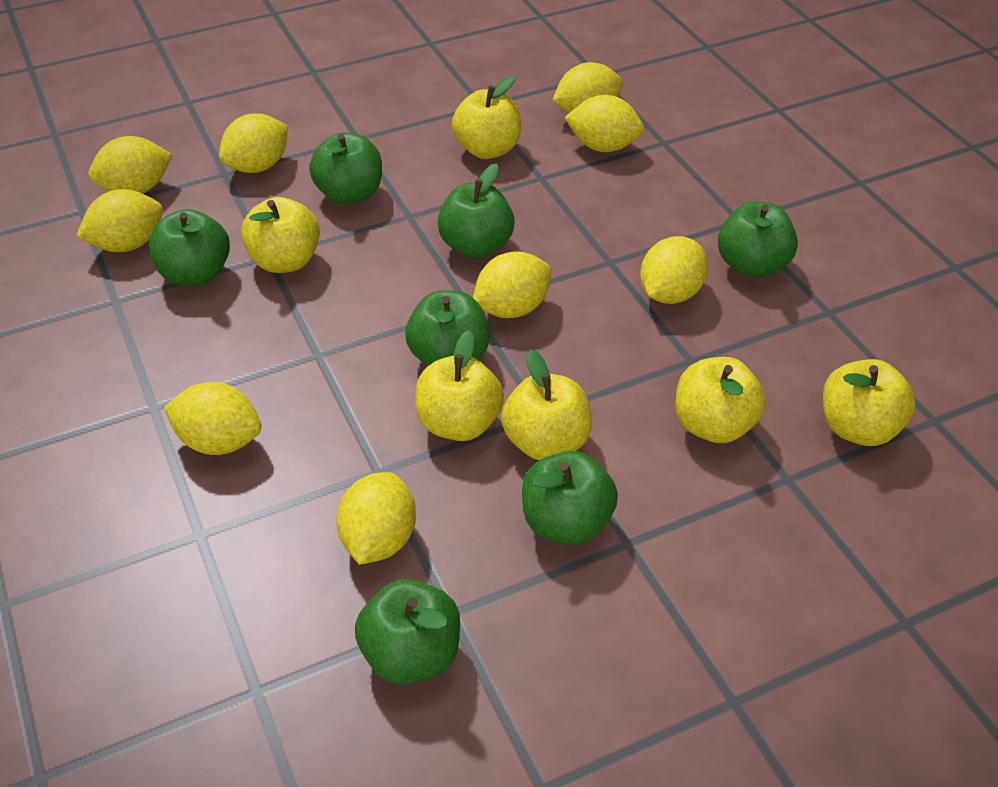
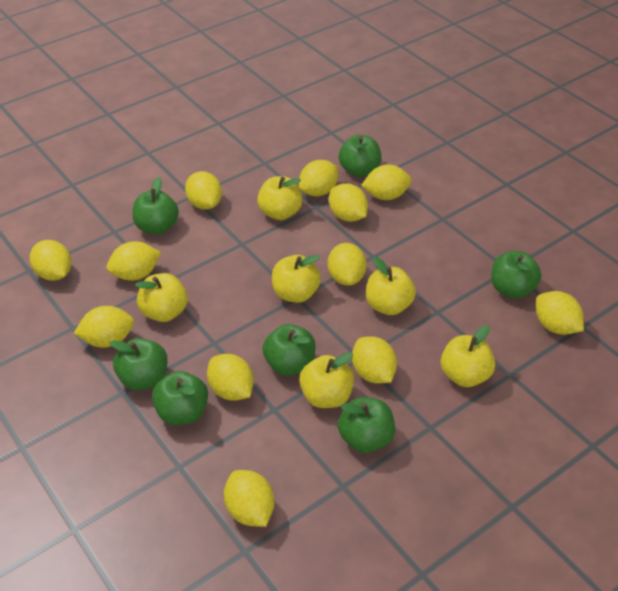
yellow lemon: [76,189,163,252] [88,136,173,193] [164,382,262,455] [219,114,288,173] [336,472,416,565] [473,251,551,318] [553,62,623,113] [564,95,644,152] [640,236,708,304] = 9 -> [30,240,71,281] [73,306,134,348] [107,241,161,281] [185,171,222,210] [207,354,254,401] [224,470,274,527] [299,160,338,196] [328,243,367,286] [329,183,368,222] [352,336,397,384] [361,164,412,200] [536,291,584,335] = 12

